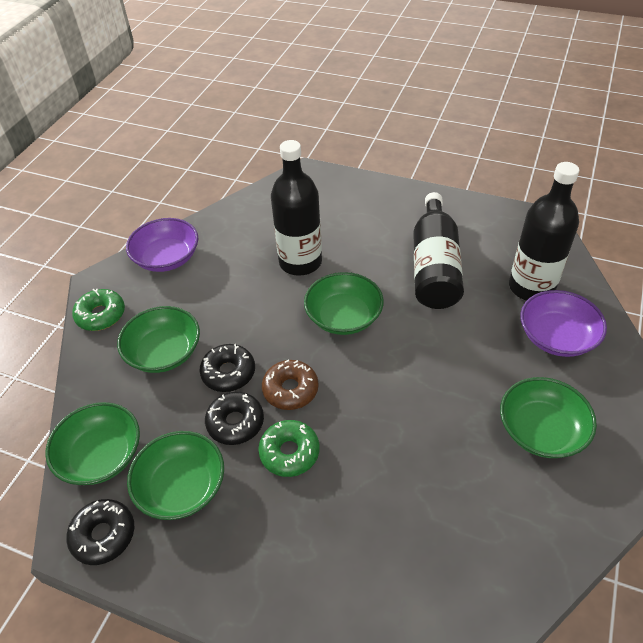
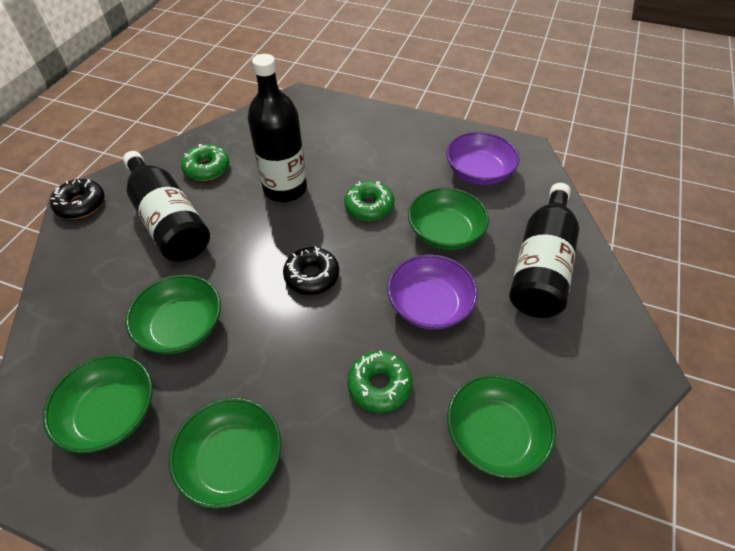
black donut: [66,499,134,565] [200,344,255,392] [205,391,264,445] = 3 -> [50,179,105,219] [283,246,339,295] = 2
brown donut: [262,359,319,410] = 1 -> none = 0
green donut: [72,289,125,331] [258,420,320,477] = 2 -> [181,144,229,181] [344,181,394,221] [347,351,412,413] = 3

